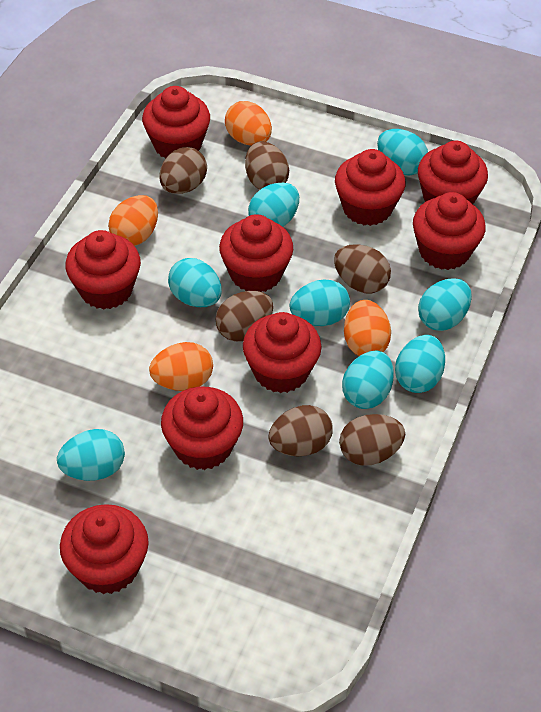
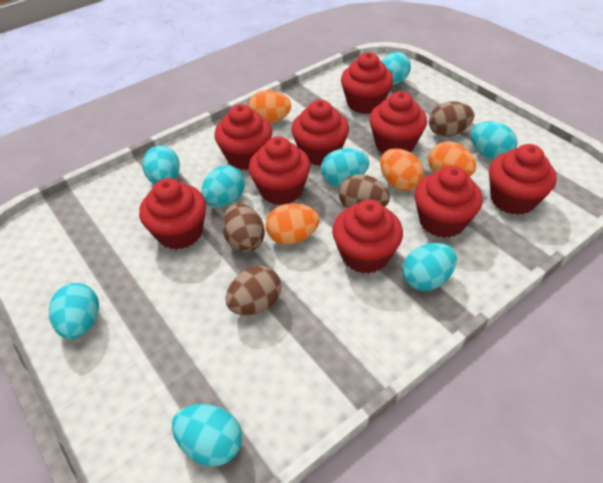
brown egg: [159,147,207,194] [215,291,273,342] [245,141,289,190] [268,405,333,456] [334,244,391,293] [339,414,405,466] = 6 -> [222,203,265,252] [226,266,281,315] [339,174,390,208] [429,101,474,137] = 4

